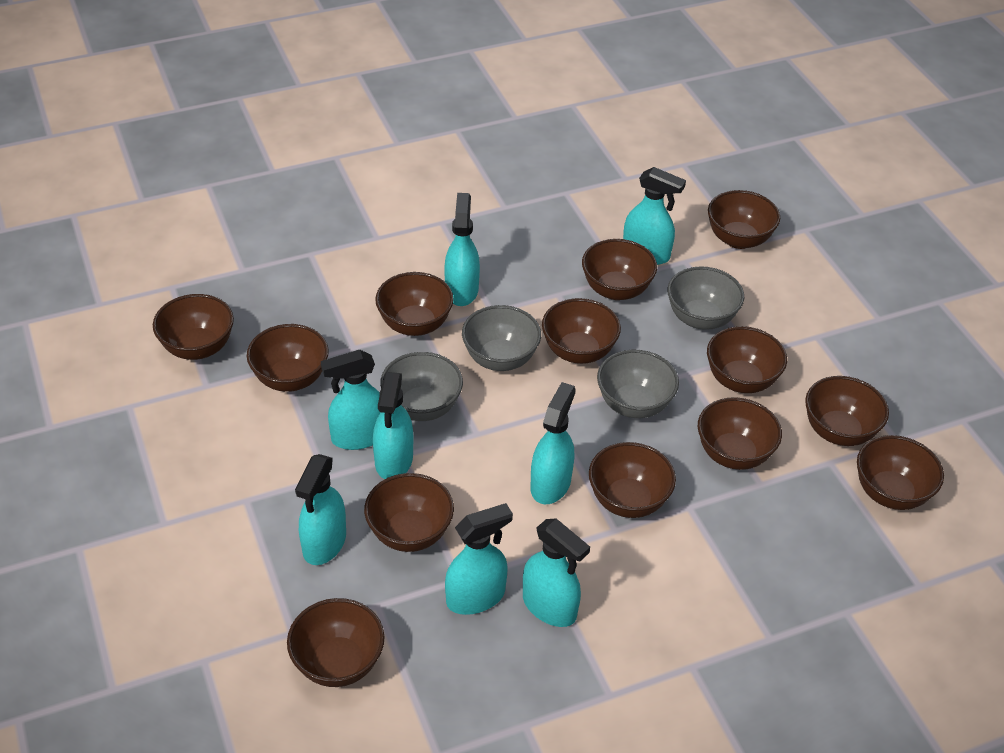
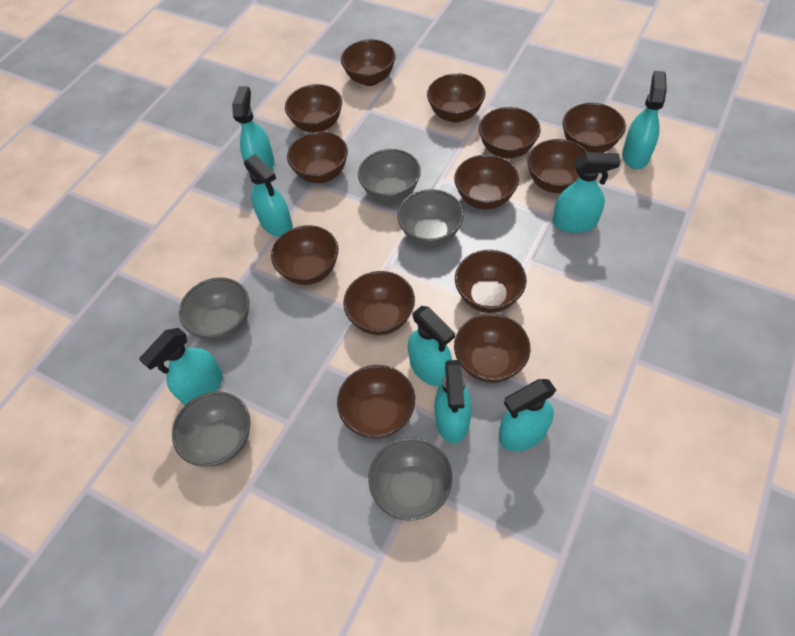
grey bowl: [380,352,463,421] [462,305,541,371] [597,350,679,418] [667,266,744,330] = 4 -> [172,391,250,466] [179,277,249,341] [358,149,421,203] [368,437,452,520] [397,189,464,247] = 5

